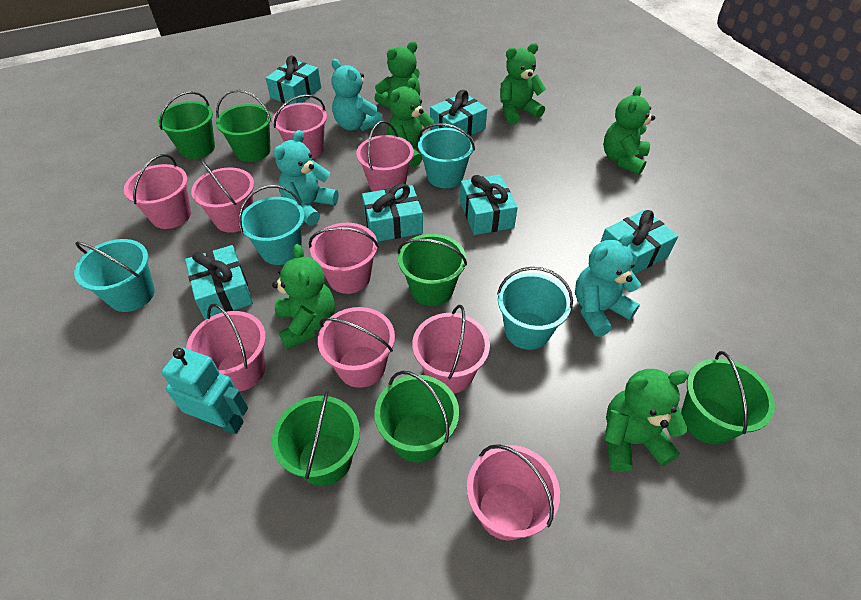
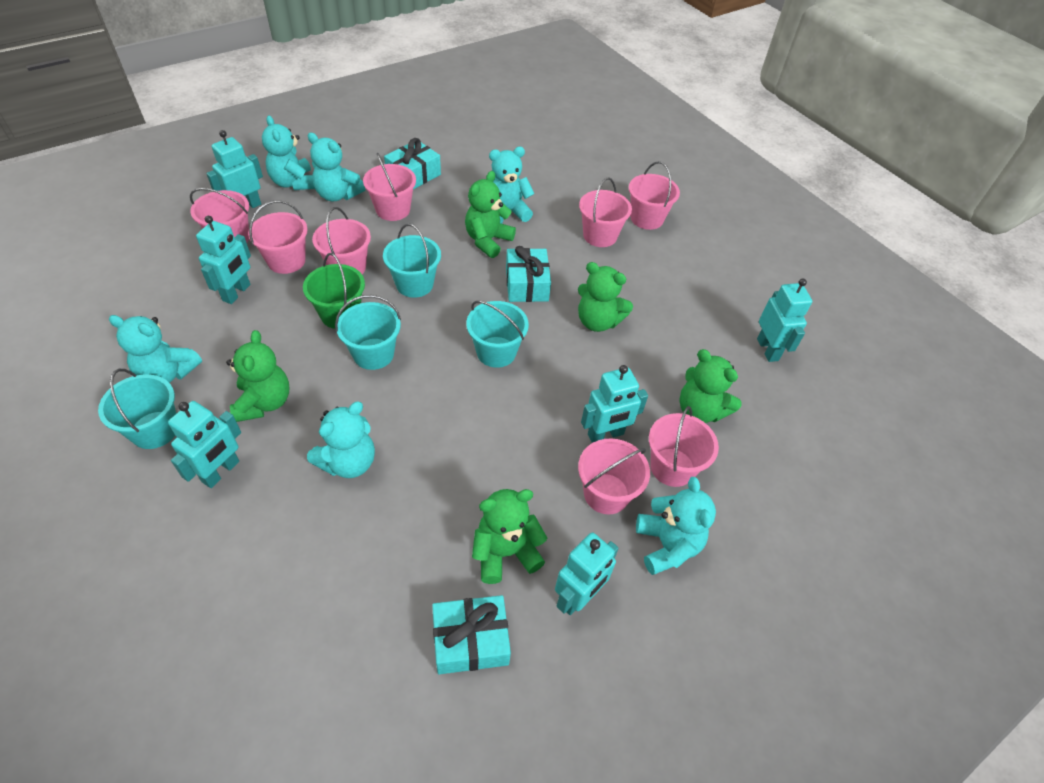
green bucket: [157,91,215,159] [216,90,272,162] [272,390,360,486] [375,371,459,463] [398,234,467,306] [681,351,775,445] = 6 -> [303,253,365,329] = 1
green teddy bear: [272,244,335,350] [374,41,420,109] [388,78,434,167] [500,43,546,124] [603,86,655,175] [604,369,689,472] = 6 -> [226,330,289,422] [465,171,516,258] [472,489,547,584] [578,262,633,332] [679,349,742,423] = 5
pink bucket: [124,154,191,229] [186,303,266,391] [191,159,254,233] [273,95,327,159] [309,223,379,294] [318,307,395,388] [356,121,414,192] [412,305,490,393] [467,444,560,540] = 9 -> [190,188,249,243] [248,200,308,274] [312,207,371,274] [363,153,416,221] [578,438,650,514] [579,177,632,247] [629,161,680,230] [649,406,719,487] = 8
turquoise gift: [185,245,253,319] [266,56,321,105] [362,183,423,242] [430,90,487,136] [460,174,518,235] [601,210,678,274] = 6 -> [384,138,441,189] [432,595,511,674] [506,246,551,302] = 3
turquoise robot: [162,348,248,434] = 1 -> [168,401,241,488] [196,216,251,304] [206,130,263,208] [555,532,619,615] [581,365,648,443] [757,279,812,362] = 6
turquoise teddy bear: [274,130,339,226] [331,59,383,131] [575,233,641,337] = 3 -> [109,315,202,383] [262,116,315,190] [307,402,375,478] [308,133,366,201] [489,147,534,224] [636,477,716,575] = 6

